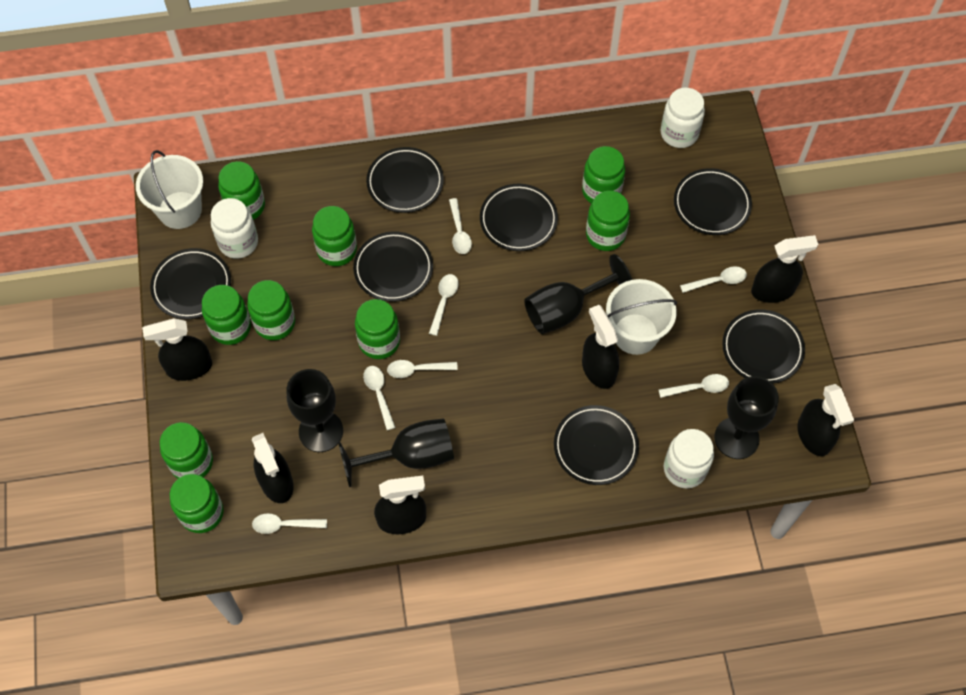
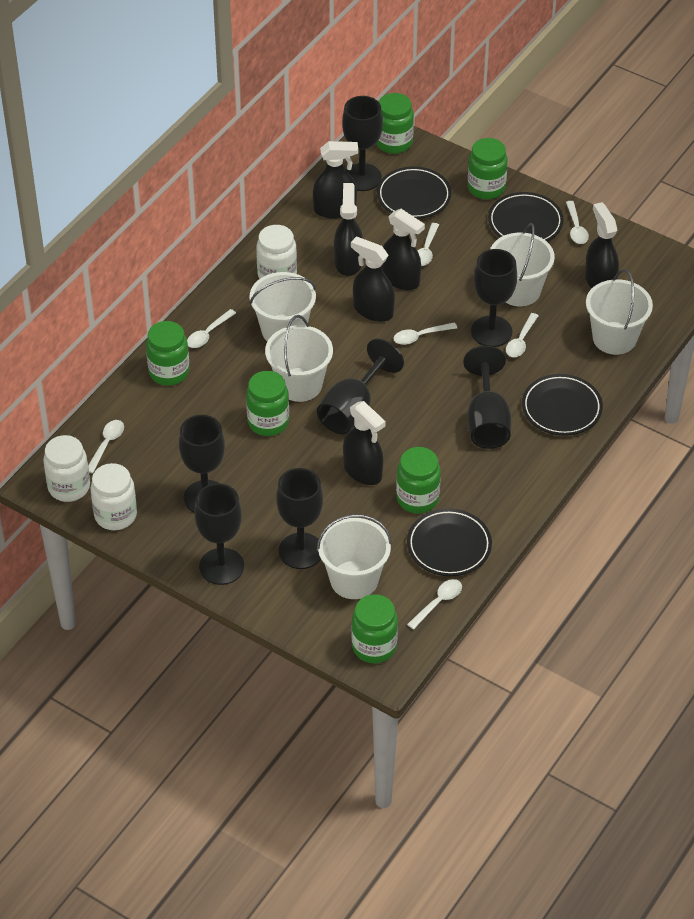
black goblet: [287,369,343,452] [339,418,454,487] [524,254,632,334] [714,376,779,459] = 4 -> [179,415,225,513] [194,483,244,585] [276,468,323,569] [317,339,404,434] [342,96,383,191] [463,346,512,449] [471,249,517,347] = 7
black plate: [150,248,231,319] [353,231,433,302] [366,147,444,213] [480,184,558,251] [554,405,639,485] [674,168,752,235] [722,309,805,384] = 7 -> [377,166,451,219] [407,508,492,576] [488,192,564,241] [522,374,603,436] = 4
green jar: [160,422,213,479] [170,474,224,533] [202,285,251,345] [218,161,265,220] [247,280,295,340] [312,206,357,266] [355,299,400,359] [582,146,625,204] [586,191,630,251] = 9 -> [146,321,189,386] [246,371,289,436] [351,594,398,663] [376,93,414,154] [396,447,441,514] [468,138,508,199] = 6
white bucket: [136,150,203,229] [606,279,677,355] = 2 -> [249,272,316,342] [265,315,333,402] [317,514,392,599] [490,223,555,306] [586,269,653,355] = 5

